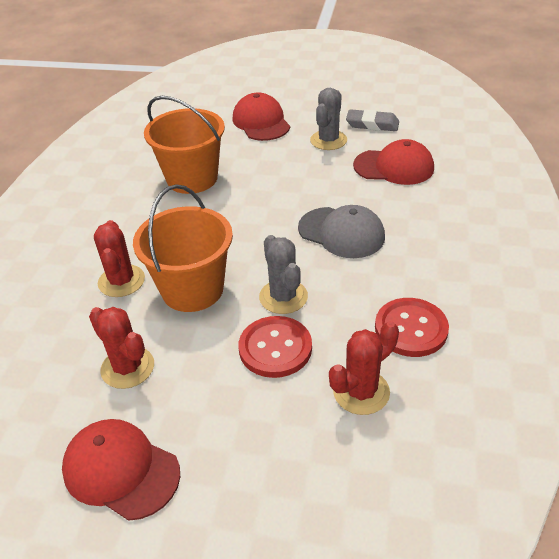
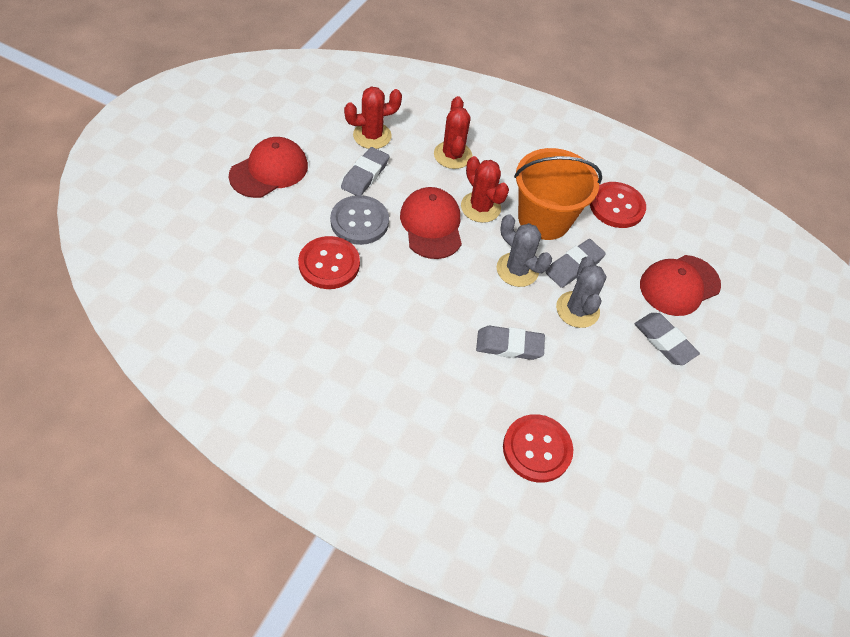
grey button: none = 0 -> [330,195,389,245] = 1
grey cap: [298,205,385,258] = 1 -> none = 0
grey eraser: [346,109,399,131] = 1 -> [341,147,389,196] [476,326,545,360] [546,239,606,288] [635,313,700,365] = 4
orange bucket: [133,184,233,312] [144,96,225,194] = 2 -> [514,148,602,240] = 1
red button: [239,316,312,378] [375,298,449,357] = 2 -> [298,236,360,289] [503,414,573,483] [590,182,646,228] = 3

